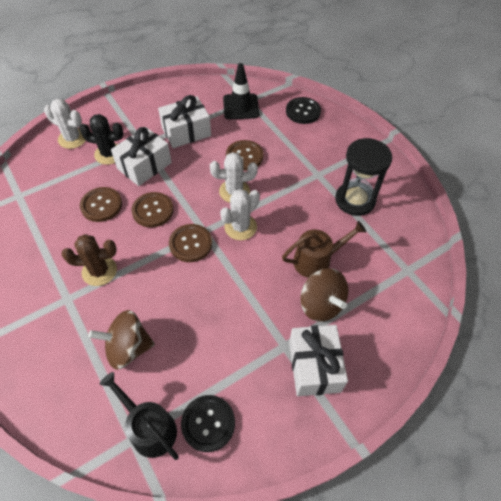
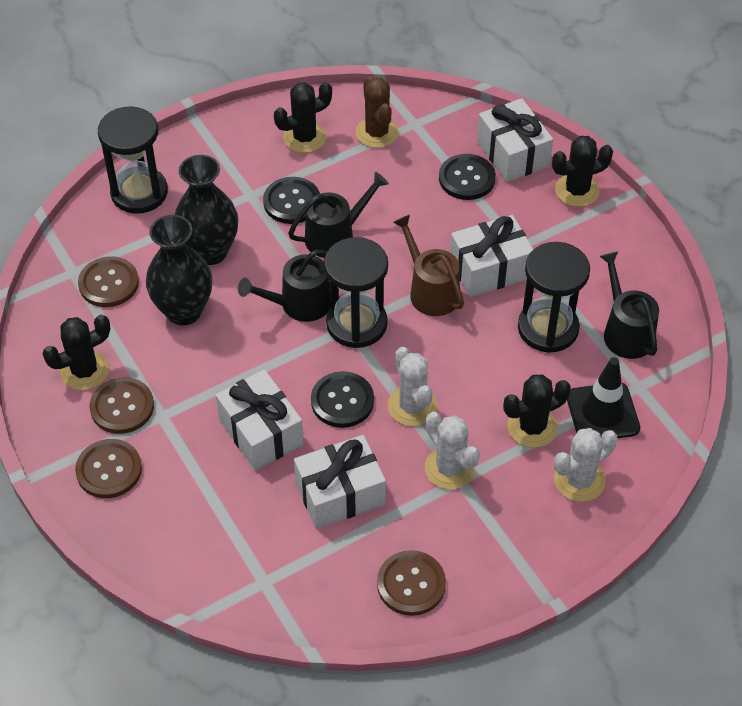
black button: [181,395,235,452] [286,97,321,124] = 2 -> [263,177,320,224] [311,371,374,428] [439,154,496,200] = 3
black cactus: [79,114,123,165] = 1 -> [43,314,110,391] [274,82,332,153] [503,374,571,448] [552,136,613,207] = 4
black hourglass: [335,138,392,216] = 1 -> [98,106,168,214] [324,237,388,348] [518,242,590,353] = 3
black vase: none = 0 -> [146,215,212,325] [175,155,238,265] = 2
black watering can: [99,372,179,460] = 1 -> [238,250,331,322] [288,172,389,258] [600,251,659,359] = 3
brown spinning top: [89,310,155,370] [300,268,348,321] = 2 -> none = 0
white gift: [111,127,172,186] [158,95,211,148] [289,325,348,396] = 3 -> [216,370,304,470] [294,435,386,529] [450,215,533,297] [477,98,553,182] = 4

